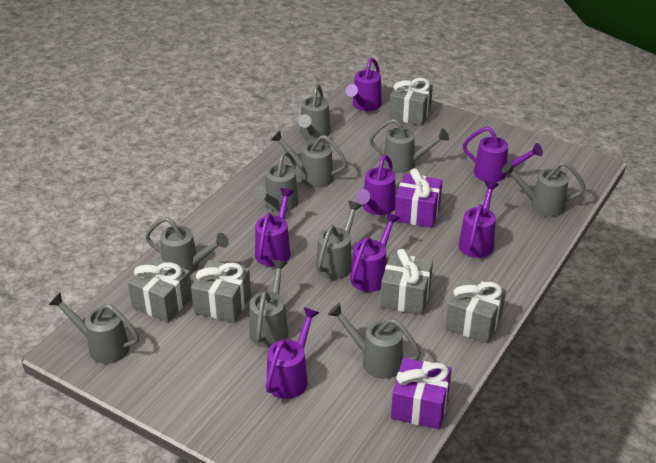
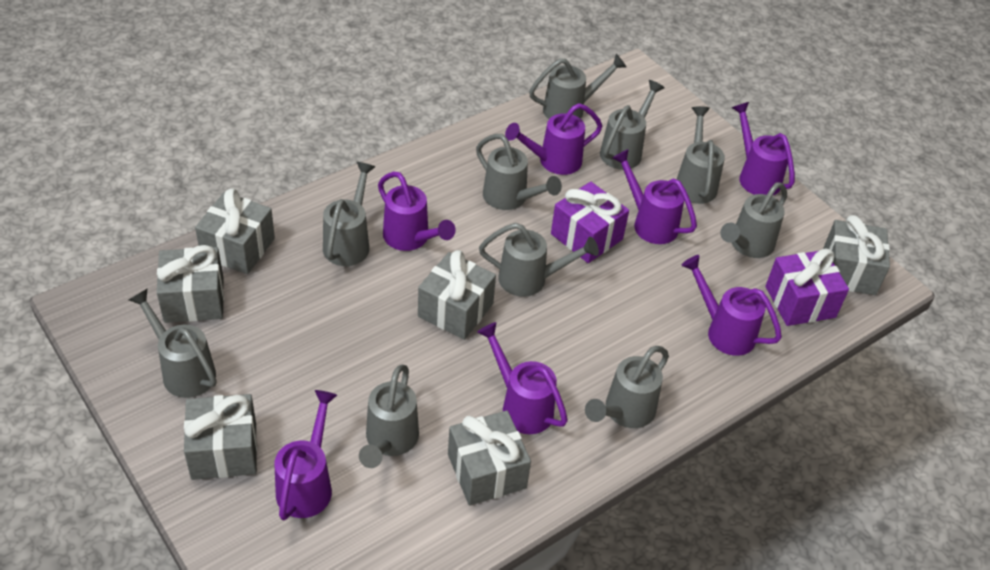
grey gift: [128,257,192,323] [191,260,251,323] [380,249,433,315] [389,78,433,126] [445,276,506,343] = 5 -> [157,245,224,323] [184,394,257,480] [195,188,275,274] [418,250,496,340] [448,410,531,506] [823,215,890,295] = 6

